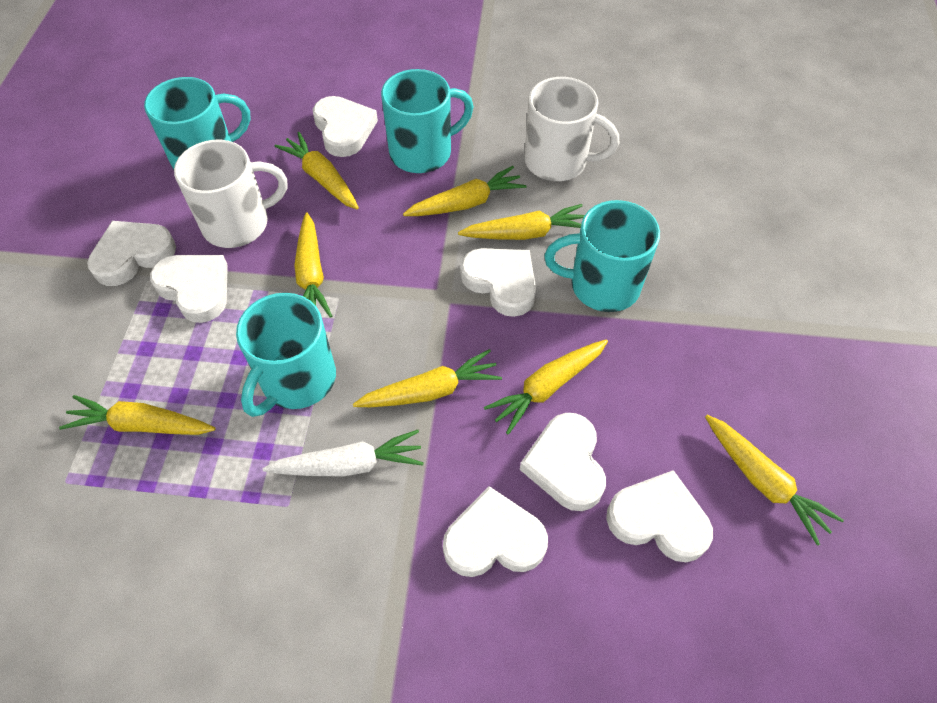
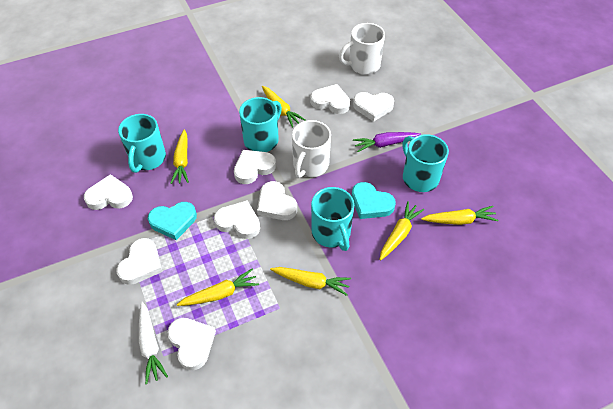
purple carrot: none = 0 -> [353,132,421,152] = 1
turquoise heart: none = 0 -> [148,202,197,240] [352,182,396,219] = 2
white heart: [87,221,176,286] [150,255,228,323] [313,96,378,157] [443,486,548,577] [460,248,536,317] [520,413,606,511] [606,470,713,562] = 7 -> [84,174,133,210] [116,238,162,285] [167,318,216,370] [214,200,260,239] [234,150,276,184] [257,181,297,220] [310,84,350,114] [353,92,394,122] = 8
yellow carrot: [59,395,215,435] [274,132,359,210] [294,212,332,318] [353,349,502,407] [403,166,526,216] [458,204,585,240] [484,339,608,435] [705,415,844,546] = 8 -> [170,129,189,184] [177,268,259,306] [262,86,305,128] [270,267,351,296] [380,201,424,261] [421,206,498,225] = 6

